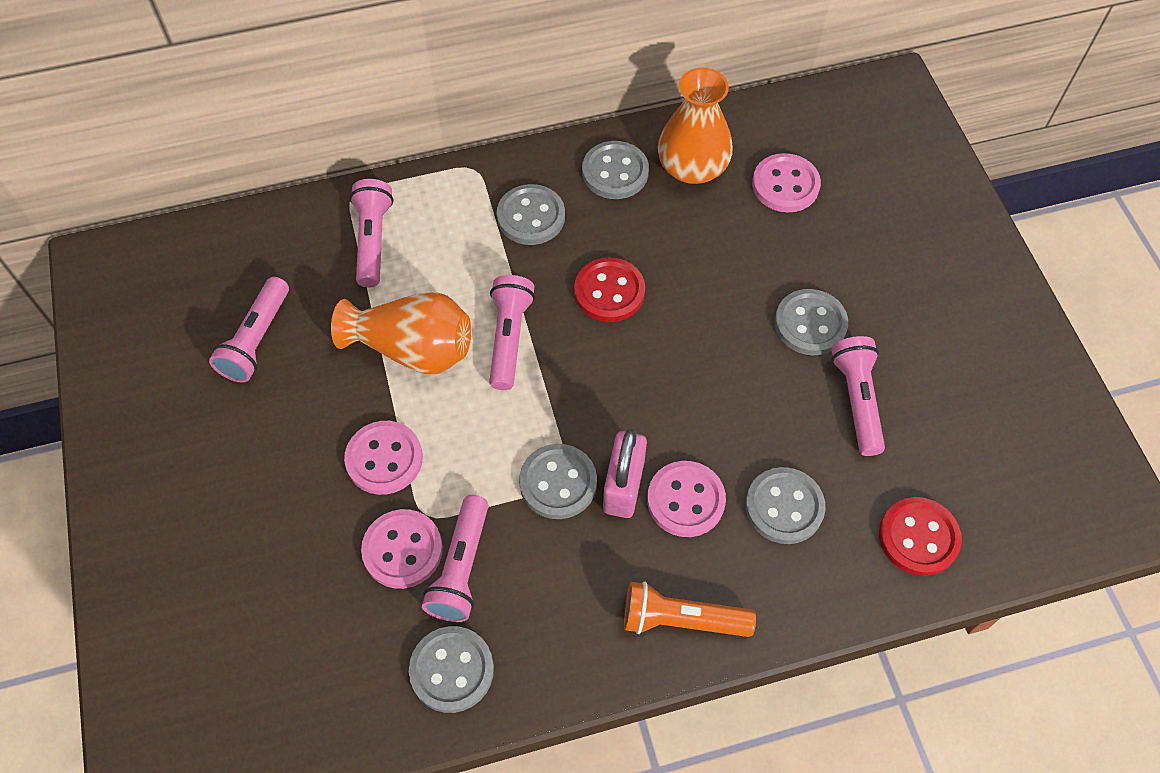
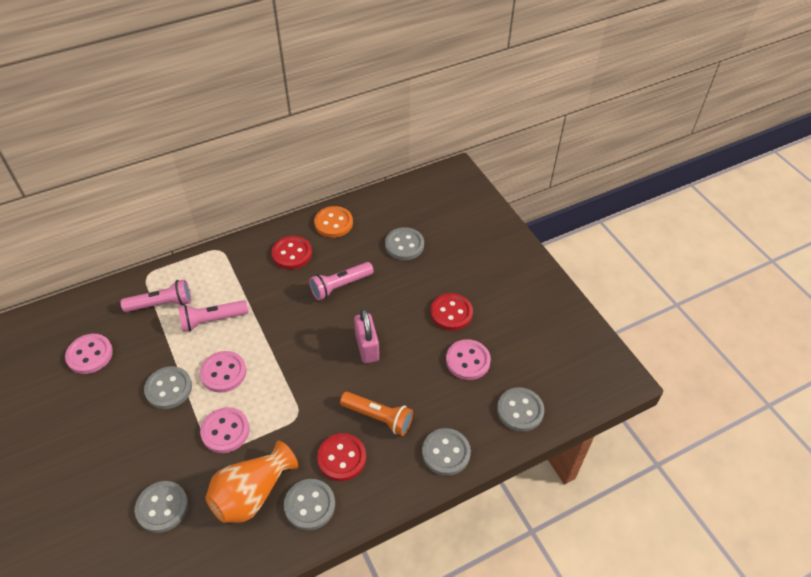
orange button: none = 0 -> [314,206,353,238] = 1
orange vase: [331,292,471,375] [658,68,733,184] = 2 -> [205,441,298,523] = 1
pink flashlight: [209,277,289,383] [350,179,394,288] [422,495,489,622] [489,275,535,390] [831,336,885,456] = 5 -> [120,279,191,312] [178,300,248,332] [309,262,374,300] = 3
red button: [574,257,645,322] [879,497,962,576] = 2 -> [271,236,312,269] [317,433,366,481] [430,293,473,331] = 3

